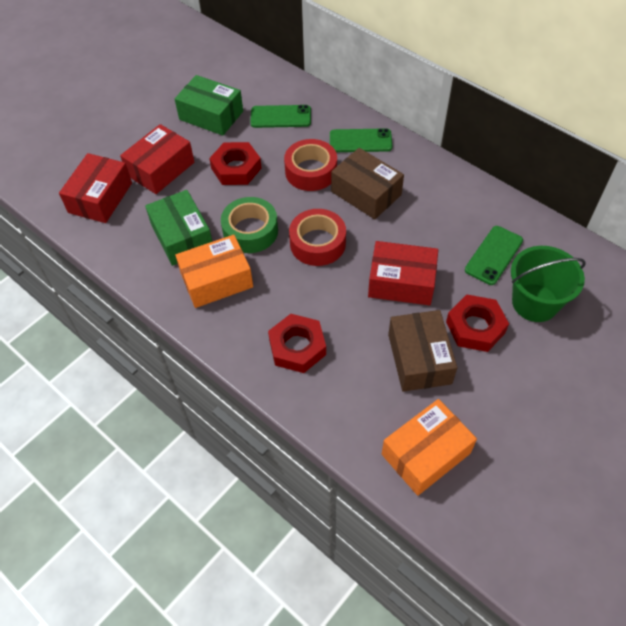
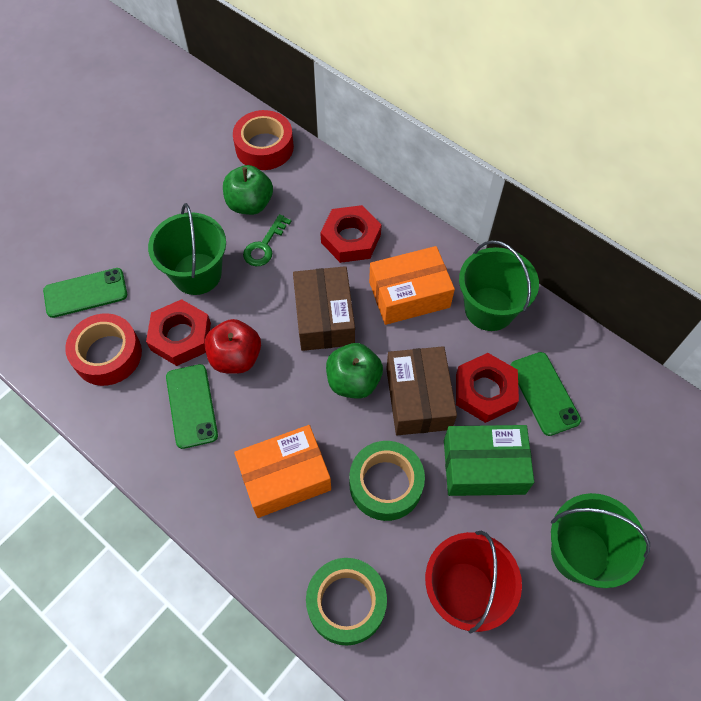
green apple: none = 0 -> [223,165,273,215] [326,343,383,399] = 2
green box: [145,190,212,266] [175,75,243,136] = 2 -> [444,425,534,496] = 1
green bucket: [511,246,586,322] = 1 -> [148,203,226,295] [459,240,539,331] [551,493,650,588] = 3
green key: none = 0 -> [243,214,291,266] = 1
green tape: [221,197,278,253] = 1 -> [306,558,387,646] [349,441,425,521] = 2
red apple: none = 0 -> [204,319,261,374] = 1
red box: [59,153,132,223] [120,124,194,194] [368,241,438,306] = 3 -> none = 0
red bucket: none = 0 -> [425,531,522,633] = 1

